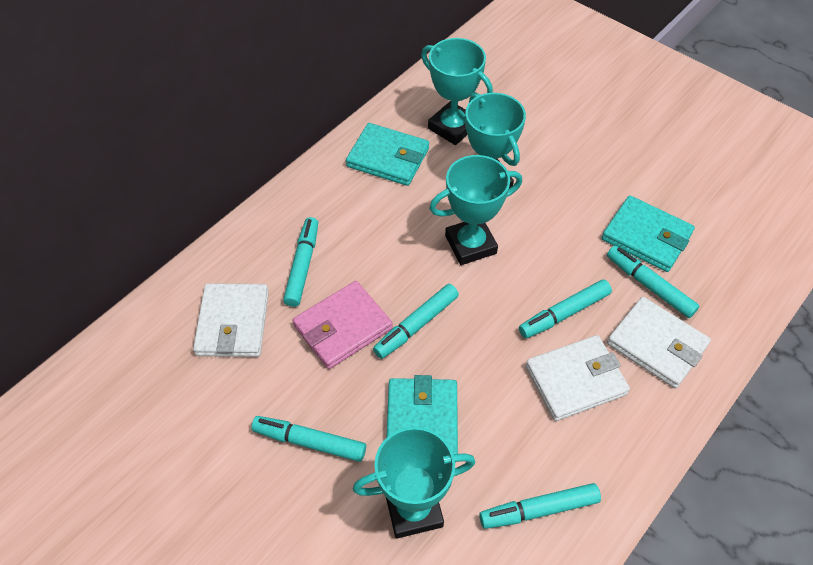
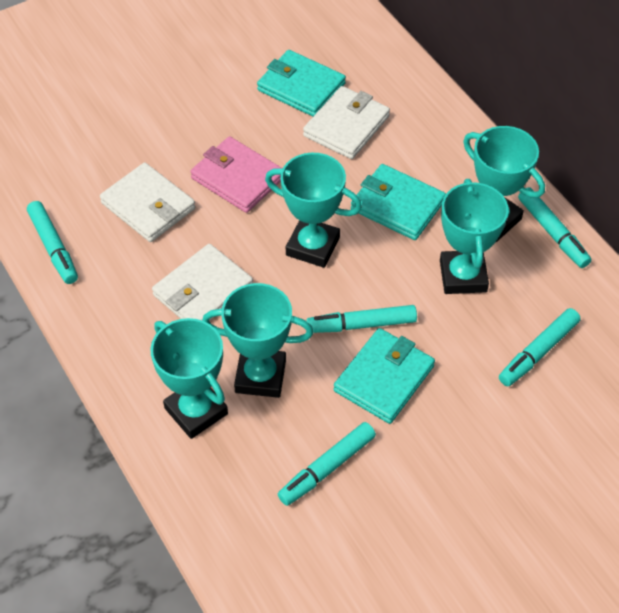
turquoise marker: [251,416,366,462] [283,217,318,307] [373,284,459,359] [479,483,601,529] [519,280,612,338] [607,246,699,318] = 6 -> [27,201,78,284] [278,422,376,506] [306,305,417,333] [499,308,581,386] [518,187,592,268] = 5
turquoise trophy: [353,427,476,539] [421,38,493,145] [429,155,522,265] [465,93,526,189] = 4 -> [150,318,228,439] [202,283,314,398] [265,153,362,268] [440,179,509,294] [463,126,545,242] = 5

